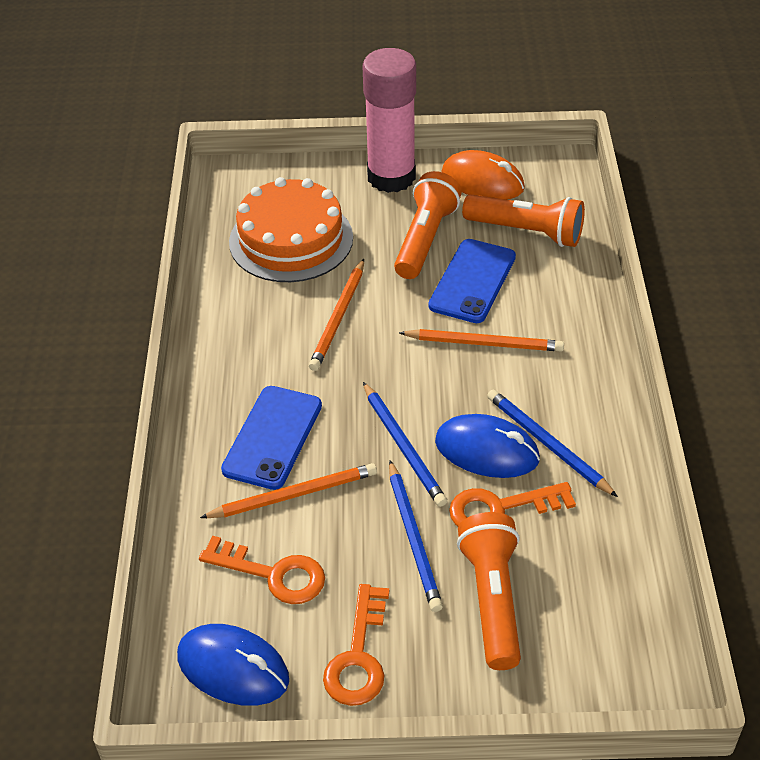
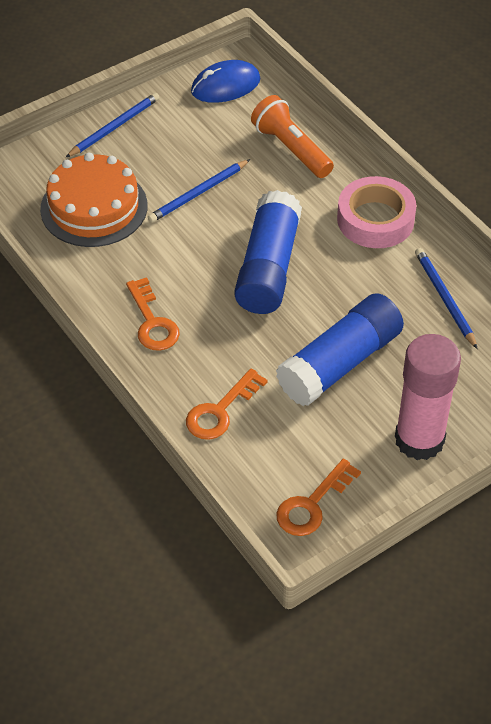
blue glue stick: none = 0 -> [234,190,302,314] [276,293,404,406] = 2
blue mouse: [177,624,289,706] [435,414,540,478] = 2 -> [191,60,260,103] = 1
blue phone: [221,386,322,490] [428,239,516,323] = 2 -> none = 0
orange flashlight: [394,171,462,279] [457,512,521,670] [462,194,585,247] = 3 -> [251,95,334,178] = 1
orange mouse: [441,150,525,200] = 1 -> none = 0
orange pencil: [200,463,377,518] [309,259,364,371] [399,329,564,352] = 3 -> none = 0
pink tape: none = 0 -> [337,176,416,248] = 1

